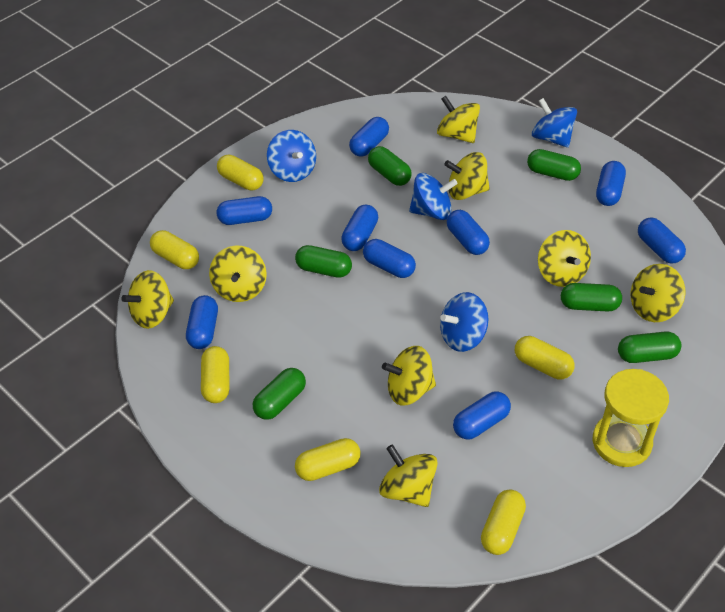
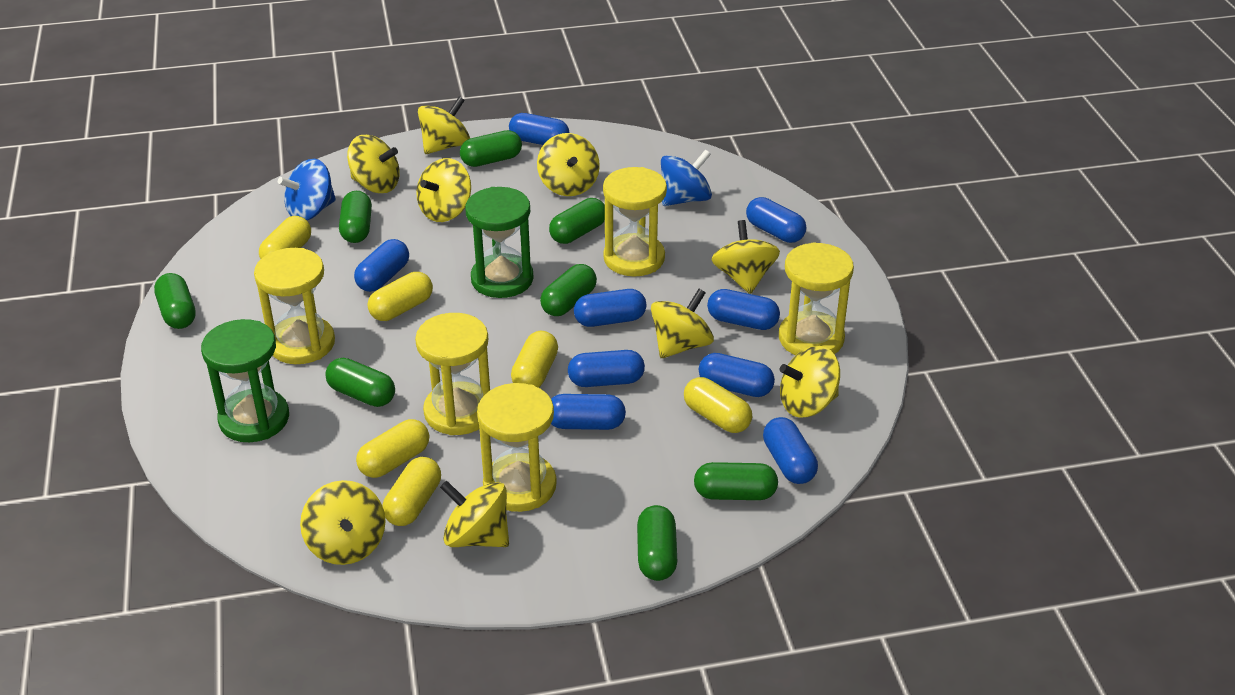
blue spinning top: [267,130,316,182] [409,173,458,220] [440,292,488,352] [532,98,577,148] = 4 -> [278,159,336,220] [661,149,712,206] = 2
green capsule: [253,368,306,420] [295,245,352,278] [368,146,412,186] [527,149,581,181] [561,283,622,312] [618,331,682,363] = 6 -> [154,273,196,329] [325,358,395,407] [339,191,372,243] [460,130,522,167] [540,264,597,316] [549,198,605,244] [637,505,677,581] [694,462,778,500] = 8
green hourglass: none = 0 -> [201,319,289,442] [465,187,533,298] = 2
yellow hourglass: [593,369,669,467] = 1 -> [254,248,335,364] [415,313,490,435] [477,383,557,512] [603,167,667,276] [779,242,854,355] = 5
yellow spinning top: [121,270,174,329] [209,245,267,302] [379,444,437,507] [382,346,436,405] [437,96,480,143] [444,152,490,200] [538,230,591,287] [631,264,685,322] = 8 -> [300,480,385,565] [347,135,400,193] [416,158,471,222] [418,97,470,154] [440,481,509,547] [537,133,600,196] [651,289,714,358] [712,220,780,294] [779,346,840,417] = 9

